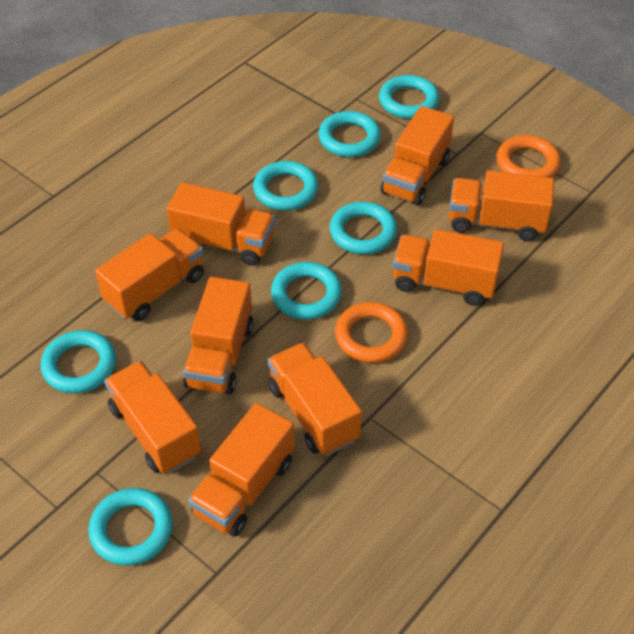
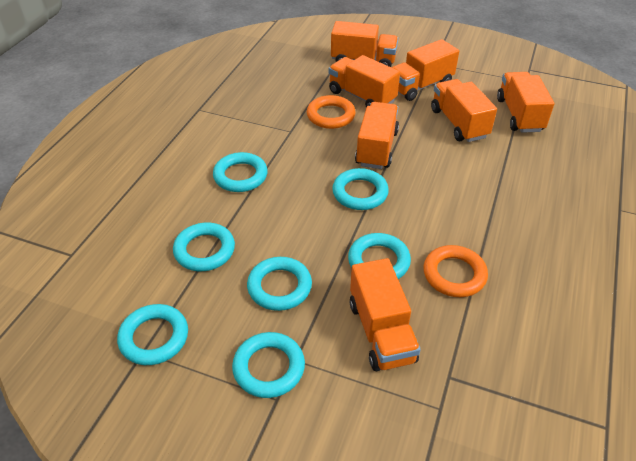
orange truck: [95,228,204,321] [104,361,201,474] [167,182,275,266] [183,277,254,395] [188,403,295,537] [268,342,362,456] [381,106,454,206] [393,229,504,306] [449,170,554,241] = 9 -> [329,55,400,107] [331,21,398,67] [350,258,421,371] [355,102,399,169] [392,39,459,101] [431,79,497,142] [497,72,554,133] = 7

